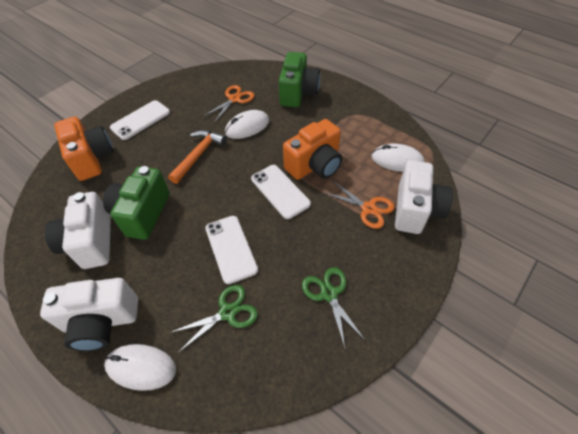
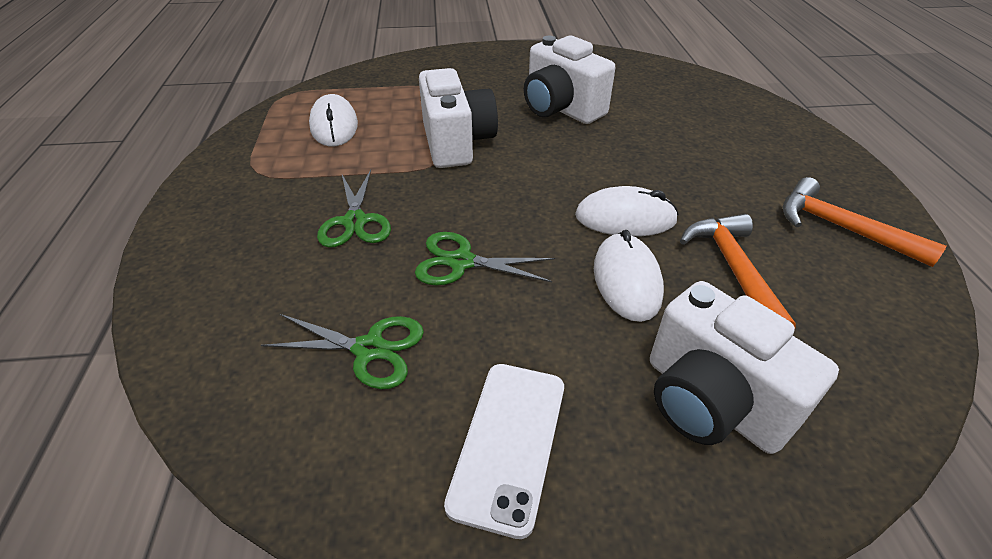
green camera: [103,166,170,240] [279,52,320,107] = 2 -> none = 0
green scissors: [169,285,258,353] [302,267,365,347] = 2 -> [261,314,424,389] [317,170,391,248] [415,232,555,286] = 3
orange camera: [54,117,114,181] [283,119,342,180] = 2 -> none = 0
orange hammer: [168,130,227,184] = 1 -> [680,214,796,327] [783,177,947,267] = 2
orange scissors: [204,85,254,123] [324,181,395,229] = 2 -> none = 0
white phone: [110,100,170,140] [205,216,258,284] [251,165,311,219] = 3 -> [444,364,564,539] = 1

